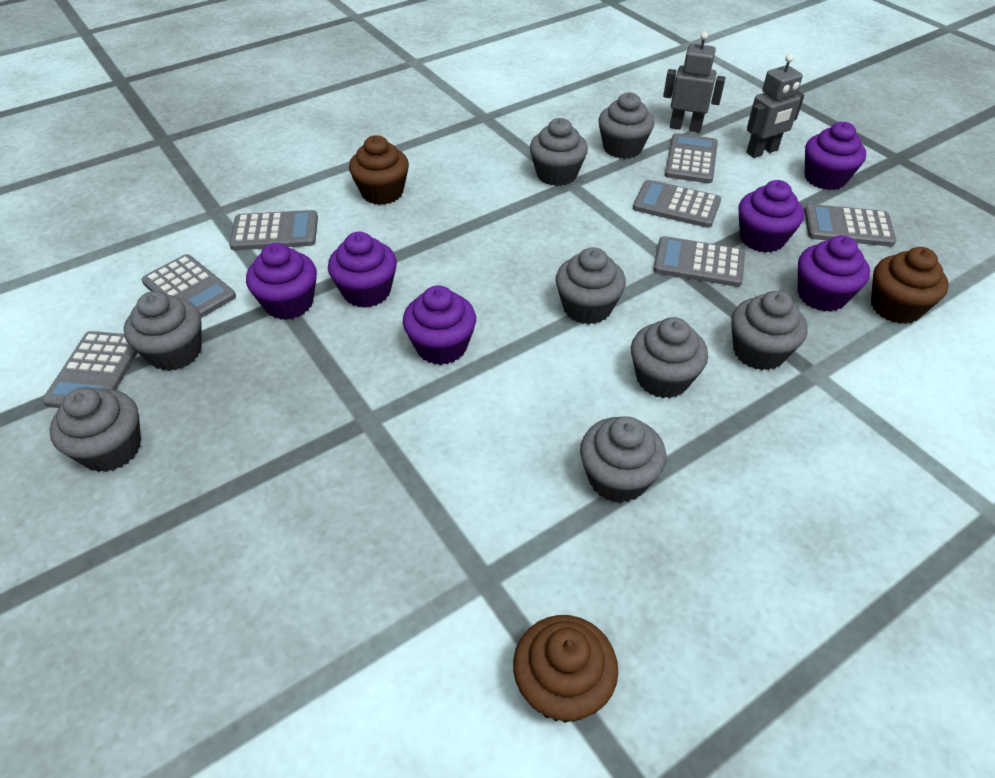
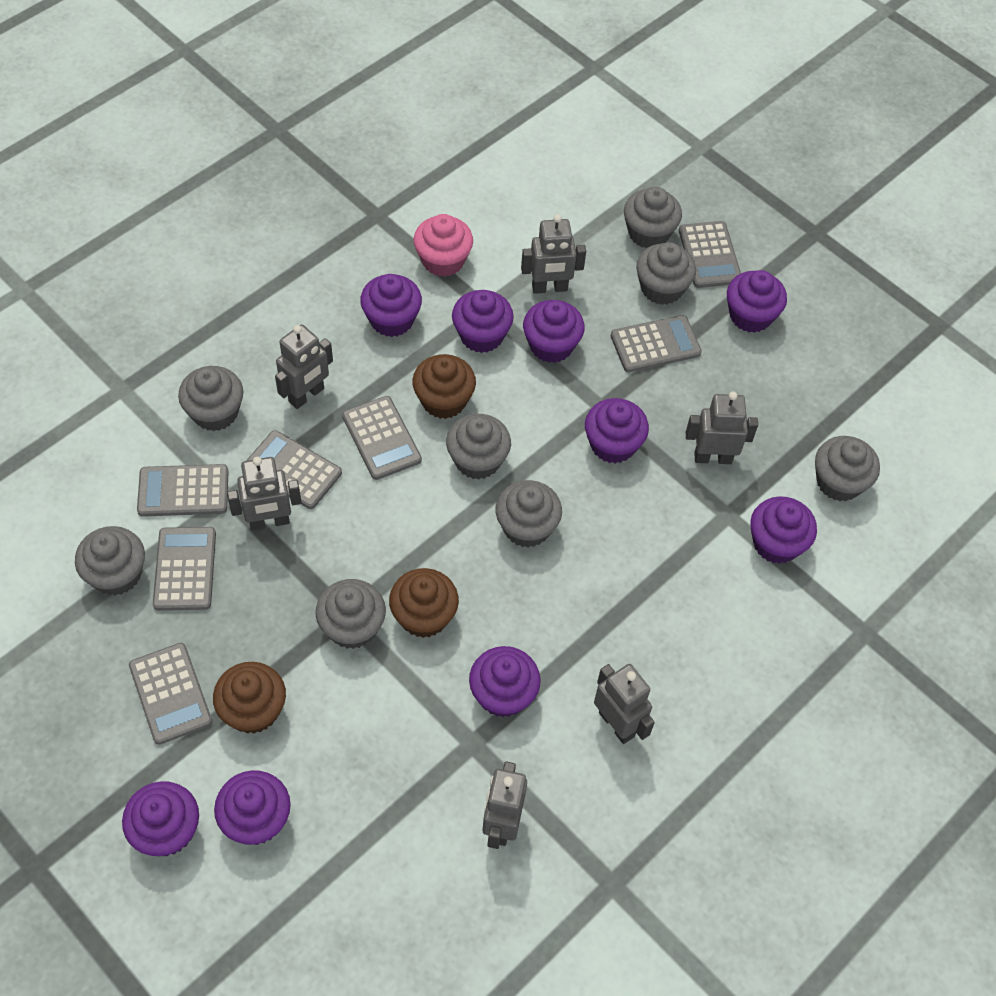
grey robot: [663,32,726,132] [746,54,804,158] = 2 -> [227,457,302,530] [275,324,333,409] [483,761,527,849] [521,214,586,294] [594,664,655,744] [686,391,758,464] = 6
pink cupcake: none = 0 -> [414,214,473,277] = 1
purple cupcake: [246,243,317,320] [328,232,397,308] [403,285,476,365] [739,180,804,253] [798,235,870,312] [805,122,866,190] = 6 -> [122,781,199,856] [214,770,291,845] [360,274,422,337] [452,290,514,353] [469,646,541,717] [523,300,585,363] [585,398,649,463] [727,270,787,333] [750,496,817,564] = 9

